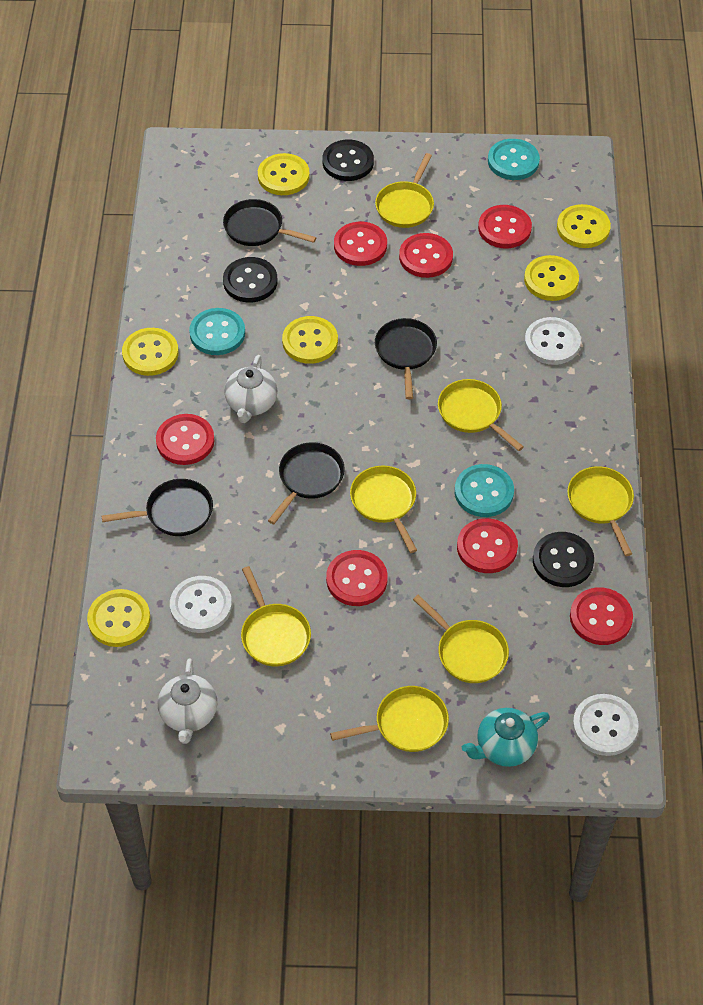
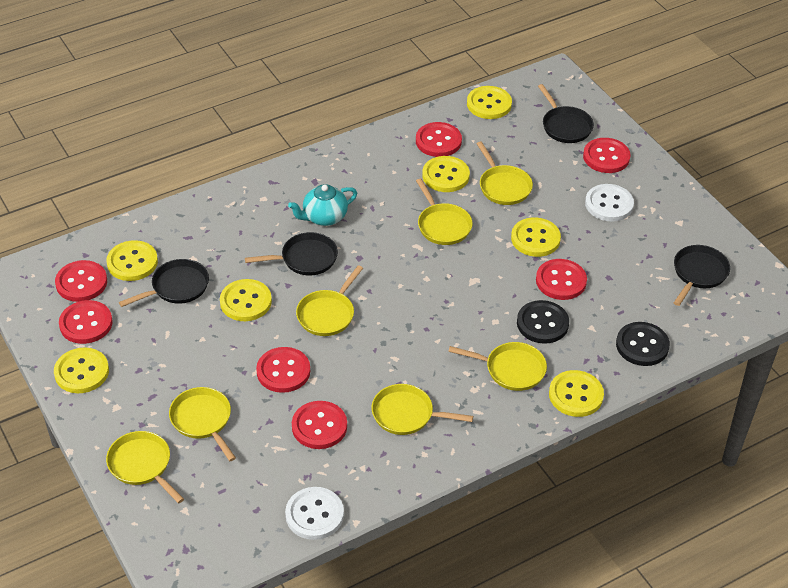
black button: [223,257,277,302] [322,140,374,181] [533,532,594,587] = 3 -> [517,300,569,344] [616,322,670,366] = 2
turquoise button: [189,308,245,355] [455,464,514,517] [488,139,540,180] = 3 -> none = 0
white button: [170,576,232,633] [525,317,581,365] [573,694,639,756] = 3 -> [285,487,344,540] [585,184,634,221] = 2
white teapot: [158,658,217,744] [224,355,278,423] = 2 -> none = 0
yellow button: [87,589,150,647] [122,328,179,376] [258,153,310,195] [282,316,338,364] [524,255,579,301] [557,204,611,248] = 6 -> [54,348,109,393] [106,240,158,281] [220,279,272,321] [422,156,470,192] [467,86,512,119] [511,218,561,257] [549,370,604,417] = 7

